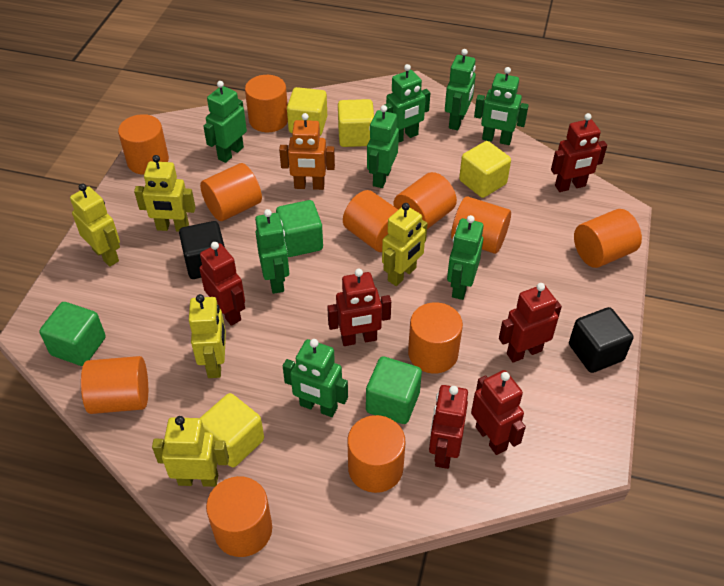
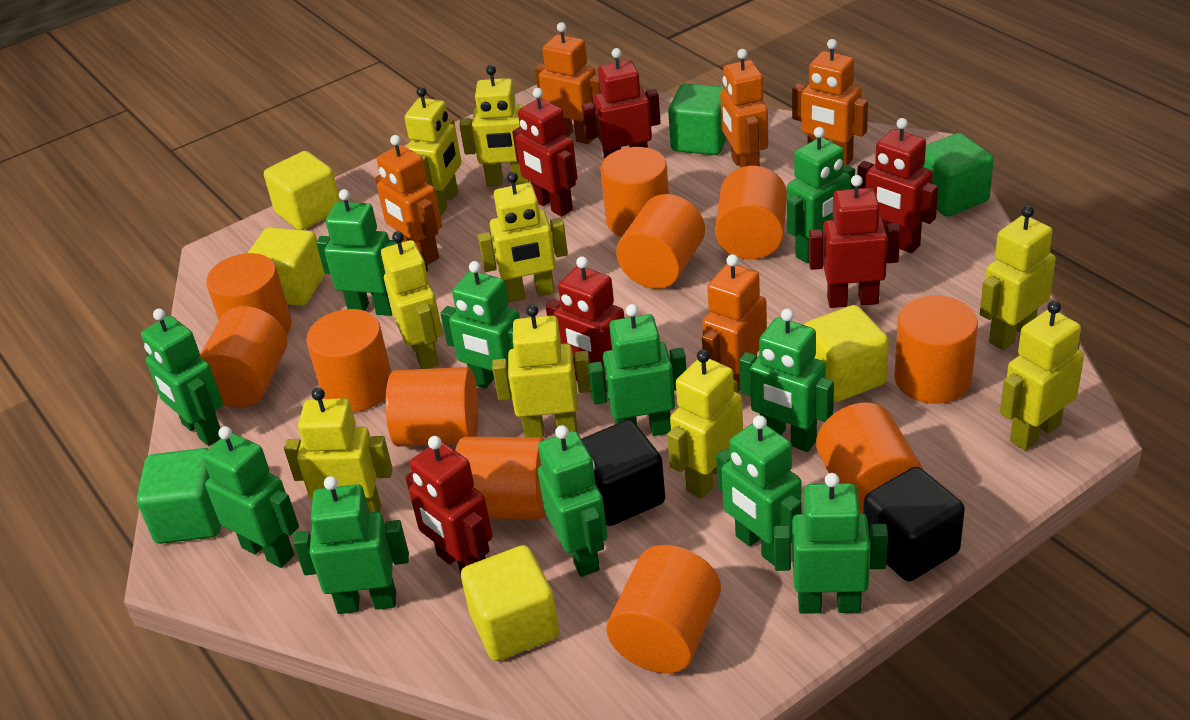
green robot: [203,81,247,163] [255,209,289,294] [283,339,348,417] [367,105,399,188] [384,64,430,143] [445,49,476,130] [447,215,483,300] [474,67,529,145] = 8 -> [141,308,223,446] [203,426,299,568] [293,476,409,614] [316,189,397,316] [440,261,520,388] [538,425,608,577] [588,304,686,436] [716,415,802,566] [739,309,834,452] [774,473,888,614] [787,127,855,263] = 11
orange robot: [279,113,335,190] = 1 -> [375,135,442,265] [535,22,601,144] [702,254,767,392] [720,49,768,168] [792,39,868,166] = 5
yellow robot: [70,184,120,267] [134,155,196,232] [152,416,229,487] [189,294,226,378] [382,203,428,286] = 5 -> [284,388,393,513] [381,231,443,369] [405,87,462,216] [459,65,529,186] [478,172,568,303] [492,304,591,438] [667,349,743,499] [980,206,1056,350] [1000,301,1084,451] = 9

